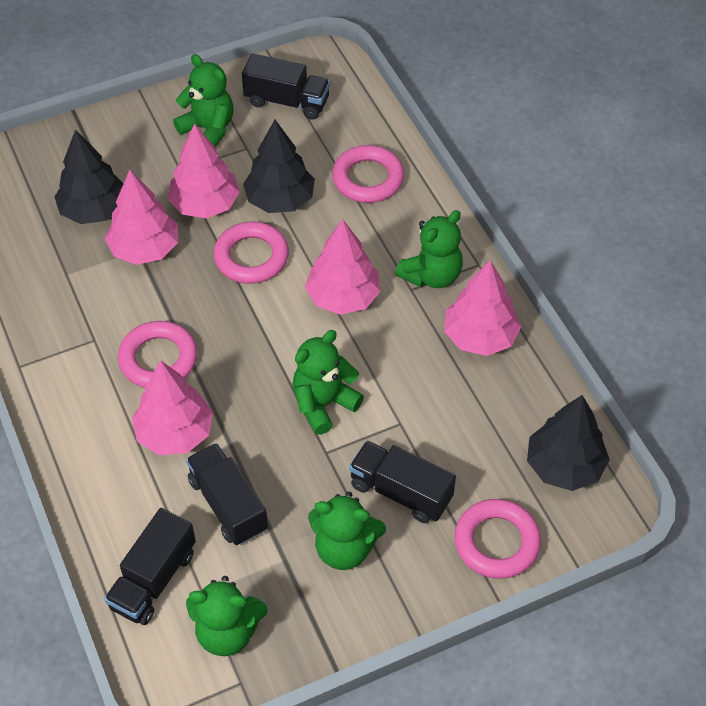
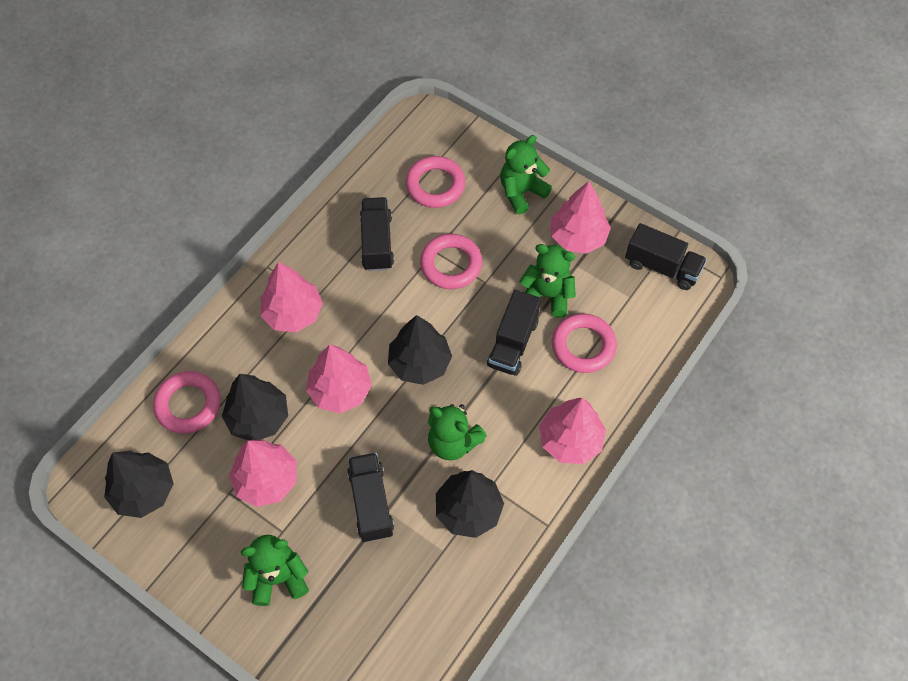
black tree: [54,130,123,224] [243,120,315,213] [527,395,610,491] = 3 -> [104,451,174,518] [222,374,288,441] [388,315,452,385] [436,470,504,538] = 4
green teddy bear: [173,54,233,147] [186,576,268,656] [292,330,364,435] [308,492,386,570] [395,210,463,288] = 5 -> [241,535,309,606] [428,404,487,460] [500,135,552,214] [519,244,576,318] = 4

